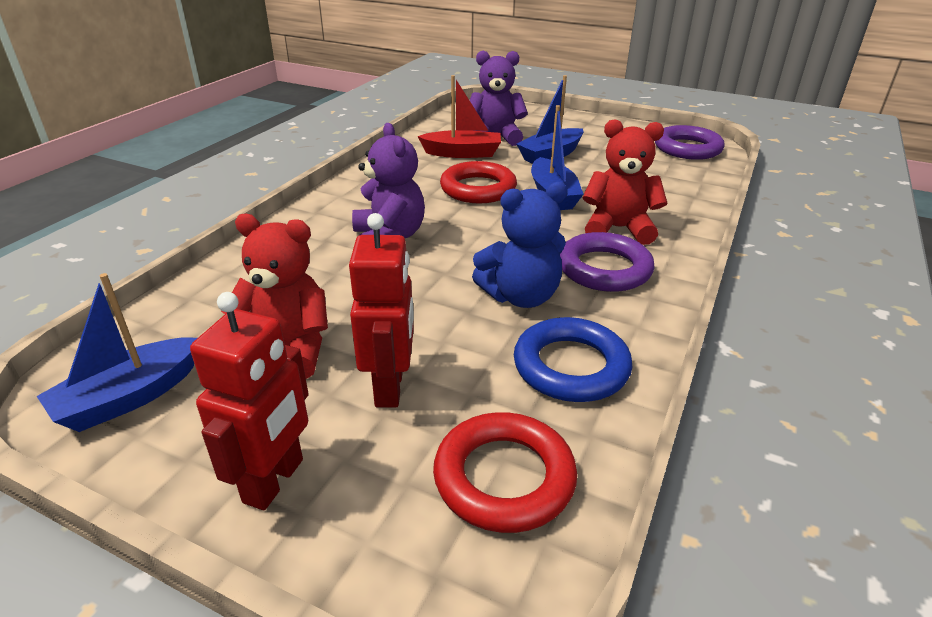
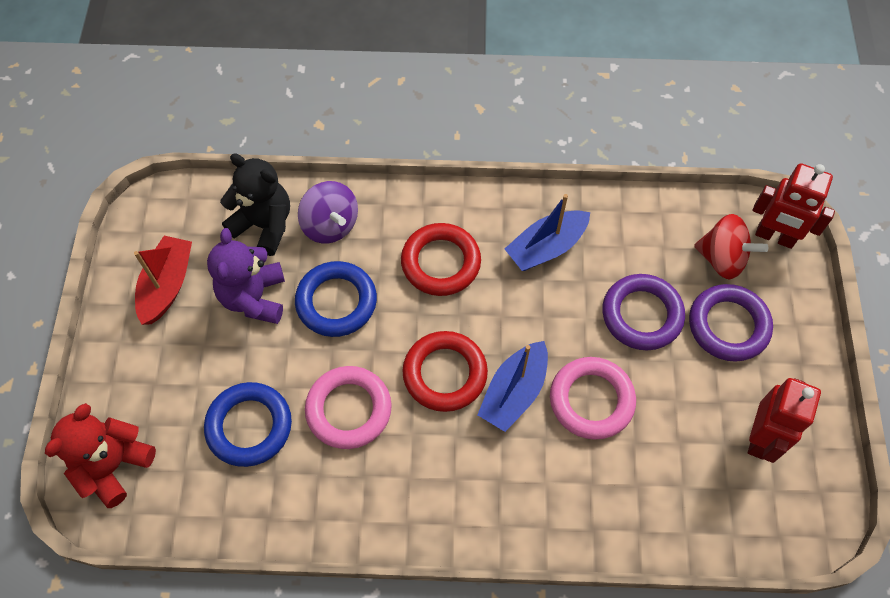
black teddy bear: none = 0 -> [220,153,290,256] = 1
blue boat: [37,273,197,432] [516,75,584,164] [531,105,584,210] = 3 -> [477,341,548,432] [505,194,590,271] = 2
blue ring: [514,317,632,402] = 1 -> [204,382,292,467] [295,261,377,337] = 2
blue teddy bear: [472,182,568,308] = 1 -> none = 0
pink ring: none = 0 -> [305,366,392,449] [550,357,636,440] = 2
purple spinning top: none = 0 -> [298,181,358,243] = 1
purple teddy bear: [352,123,425,238] [470,51,528,146] = 2 -> [207,228,285,324] = 1
red spinning top: none = 0 -> [694,214,768,279] = 1
red teddy bear: [221,214,328,379] [582,119,667,245] = 2 -> [45,403,156,508] = 1

